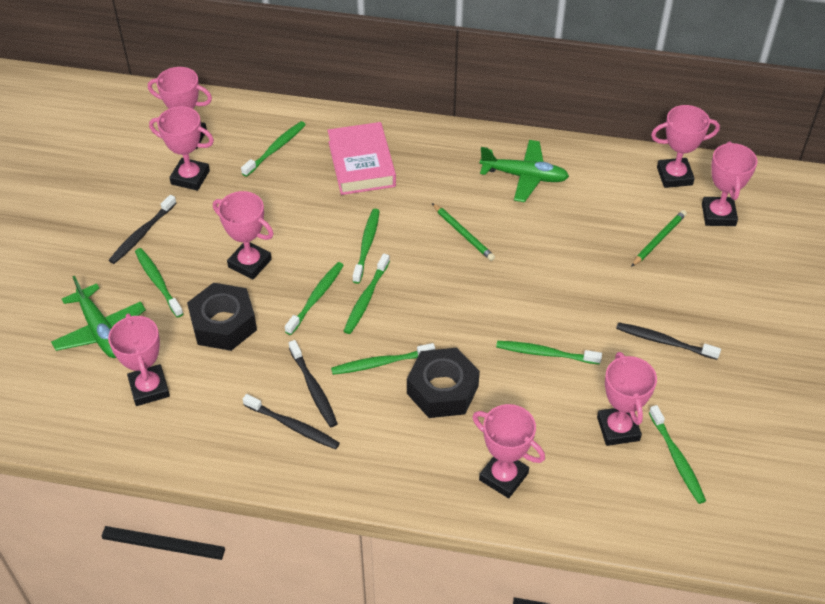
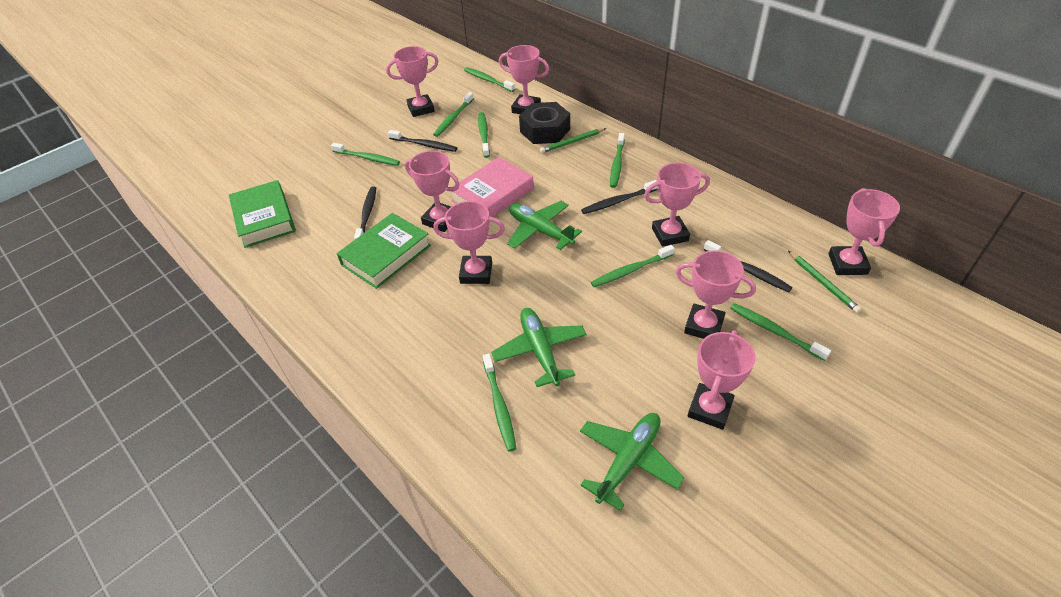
black nut: [187,283,257,351] [407,348,480,418] = 2 -> [519,102,570,144] = 1
green book: none = 0 -> [229,180,296,248] [337,213,431,289] = 2
green plane: [51,276,146,358] [480,140,569,202] = 2 -> [491,308,587,387] [507,201,582,250] [580,413,684,511] = 3

